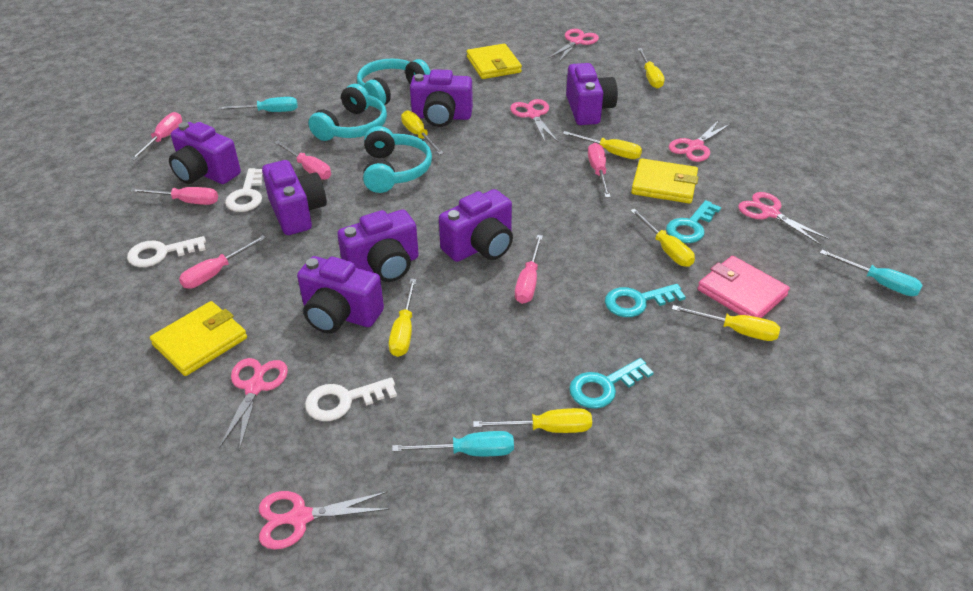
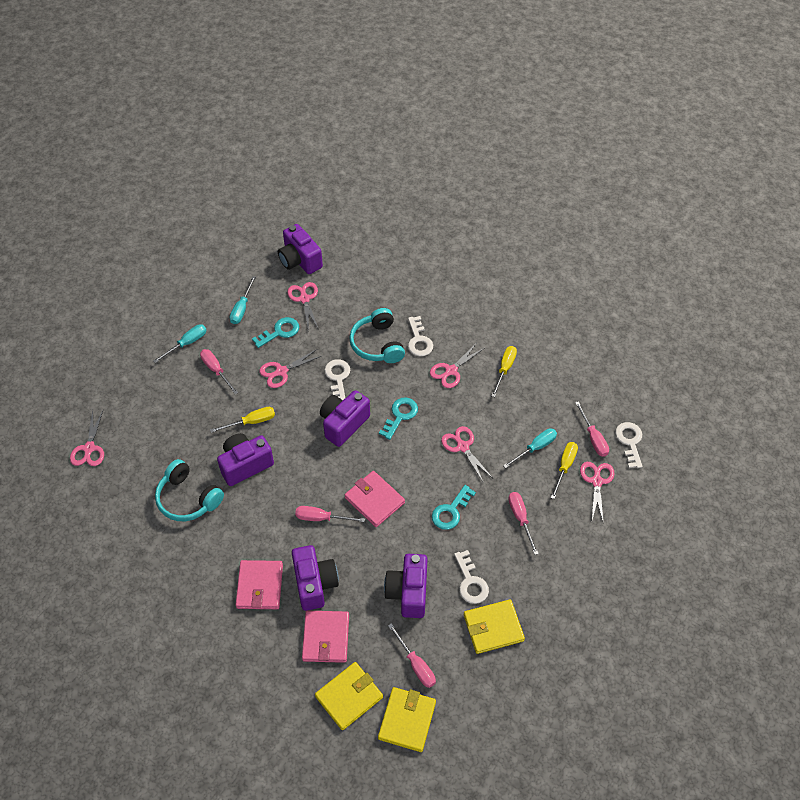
pink screwdriver: [130,112,182,161] [131,187,218,205] [179,235,266,289] [274,141,331,180] [515,235,543,304] [588,143,611,198] = 6 -> [200,349,238,394] [295,506,365,522] [388,623,436,688] [508,492,539,555] [575,401,609,457] = 5
pink wallet: [697,256,790,318] = 1 -> [236,560,283,609] [302,611,349,663] [345,471,405,527] = 3
purple camera: [169,122,241,184] [262,160,327,235] [297,256,384,334] [337,210,419,282] [410,69,473,127] [439,189,513,262] [566,63,618,125] = 7 -> [217,433,274,486] [278,224,323,274] [292,545,339,611] [320,390,370,447] [384,554,428,618] = 5
turquoise headphones: [308,84,387,141] [357,59,431,105] [363,126,432,193] = 3 -> [155,459,224,521] [349,308,405,363] = 2
white key: [127,236,206,267] [225,168,263,212] [305,377,397,421] = 3 -> [325,359,350,400] [408,316,433,356] [454,550,489,604] [615,422,642,468] = 4
yellow screwdriver: [389,279,416,357] [401,110,444,155] [473,408,592,433] [562,131,642,159] [630,209,695,267] [638,48,665,89] [672,305,780,341] = 7 -> [210,407,275,433] [491,346,517,397] [551,442,578,499] = 3

